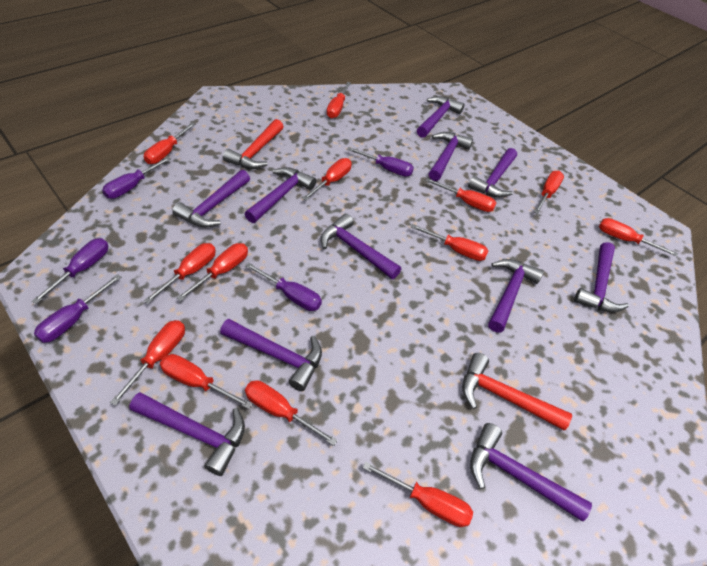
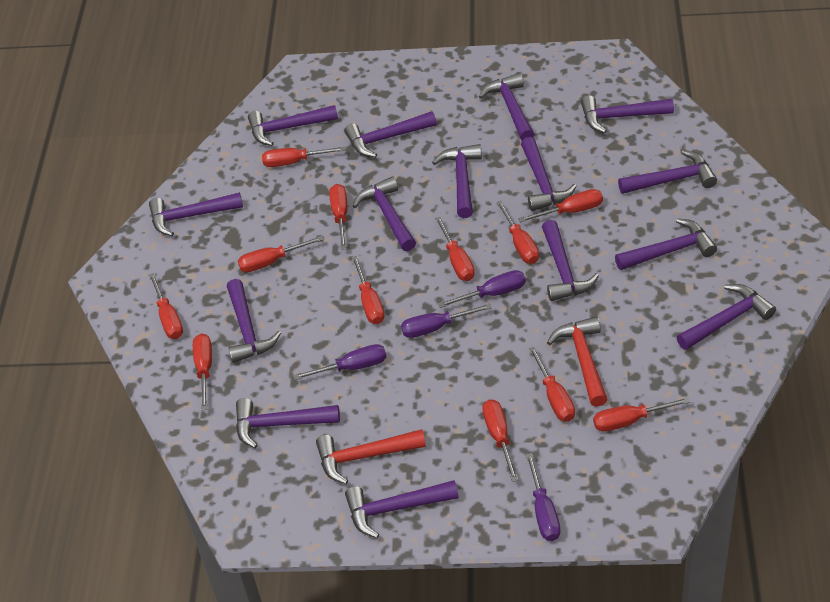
purple hammer: [129,392,245,476] [172,170,250,228] [220,319,322,391] [245,167,316,223] [321,214,401,279] [417,96,465,138] [429,132,473,181] [468,148,517,198] [470,423,592,521] [488,259,544,333] [574,242,629,312] = 11 -> [149,192,243,236] [227,279,281,363] [236,398,340,449] [248,105,338,146] [344,111,437,158] [345,480,458,538] [353,176,416,251] [432,144,482,218] [479,73,534,140] [521,137,577,211] [542,220,599,301] [581,95,674,133] [615,218,717,270] [618,150,717,194] [677,284,776,350] = 15
purple screwdriver: [31,238,108,304] [34,274,121,343] [102,157,171,199] [245,262,322,311] [347,147,414,177] = 5 -> [293,344,386,380] [401,304,492,338] [438,270,526,308] [526,453,560,541] = 4
red screwdriver: [110,320,185,406] [144,123,195,164] [144,243,216,304] [160,354,253,409] [177,243,248,301] [245,380,338,446] [302,158,352,201] [327,82,351,118] [363,462,473,527] [411,224,488,261] [426,178,496,212] [534,171,564,214] [599,218,678,257] = 13 -> [149,273,183,339] [193,334,212,410] [238,236,324,272] [262,147,345,167] [329,184,347,250] [352,256,385,324] [435,217,475,281] [482,399,519,482] [496,201,539,264] [518,189,603,223] [529,347,575,422] [593,397,690,432] = 12

